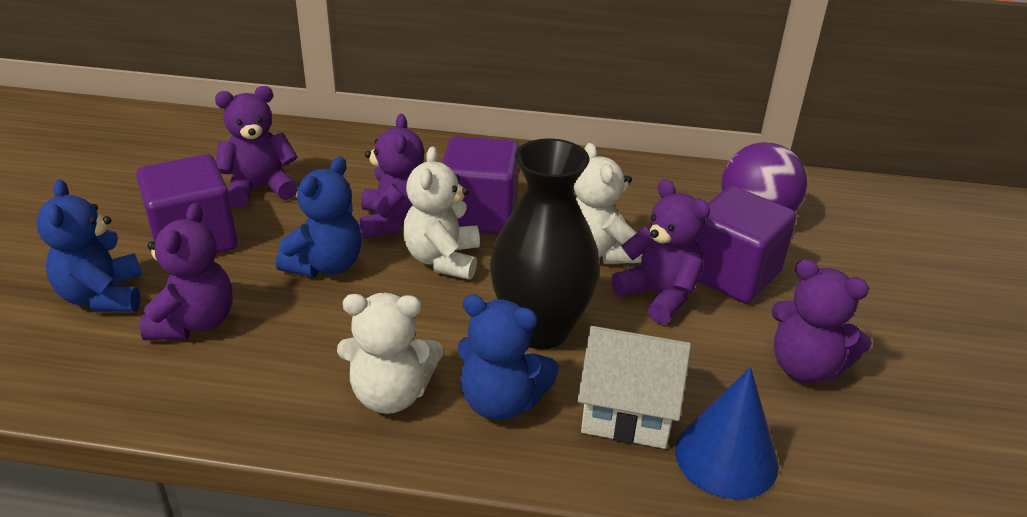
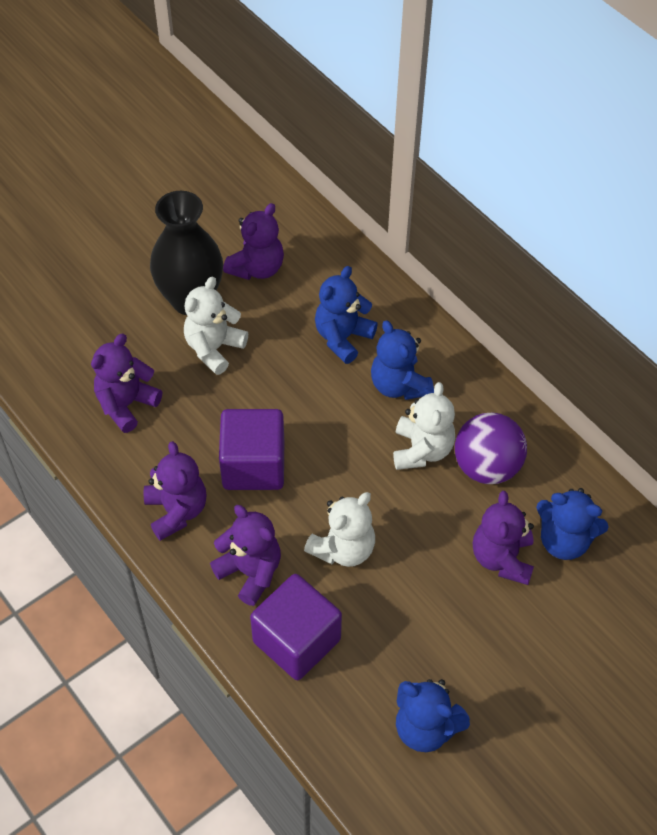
blue cone: [675,367,779,500] = 1 -> none = 0
blue teddy bear: [36,179,142,312] [276,157,362,277] [457,295,559,421] = 3 -> [315,266,378,364] [371,320,434,400] [396,679,470,752] [536,488,609,560] = 4
purple cube: [136,154,238,253] [442,136,519,234] [696,186,797,303] = 3 -> [219,409,284,490] [250,574,342,680] = 2
white house: [577,326,691,449] = 1 -> none = 0

